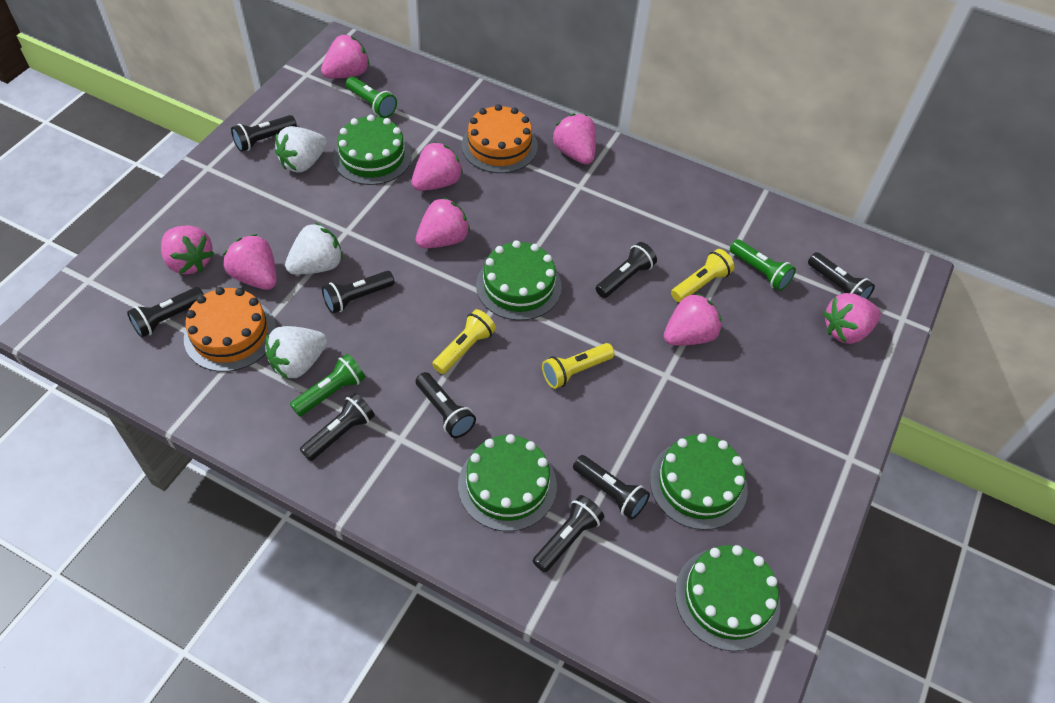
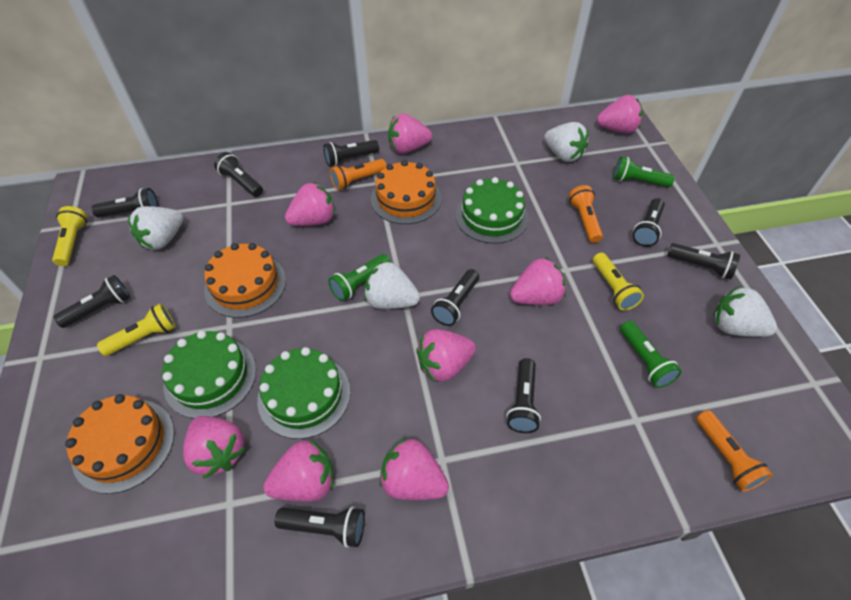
green cake: [333,115,412,185] [458,434,557,531] [476,240,562,320] [650,434,748,530] [675,545,780,651] = 5 -> [162,331,256,419] [257,347,350,439] [456,177,529,244] = 3
orange cake: [184,287,276,372] [462,104,538,173] = 2 -> [65,394,174,494] [204,243,286,318] [371,160,442,224] = 3
orange flashlight: none = 0 -> [330,159,387,190] [569,185,603,243] [696,410,773,492] = 3
white strawberry: [265,326,327,379] [275,126,327,173] [285,223,343,275] = 3 -> [128,206,183,250] [364,261,420,309] [544,122,588,162] [714,286,777,337] = 4

